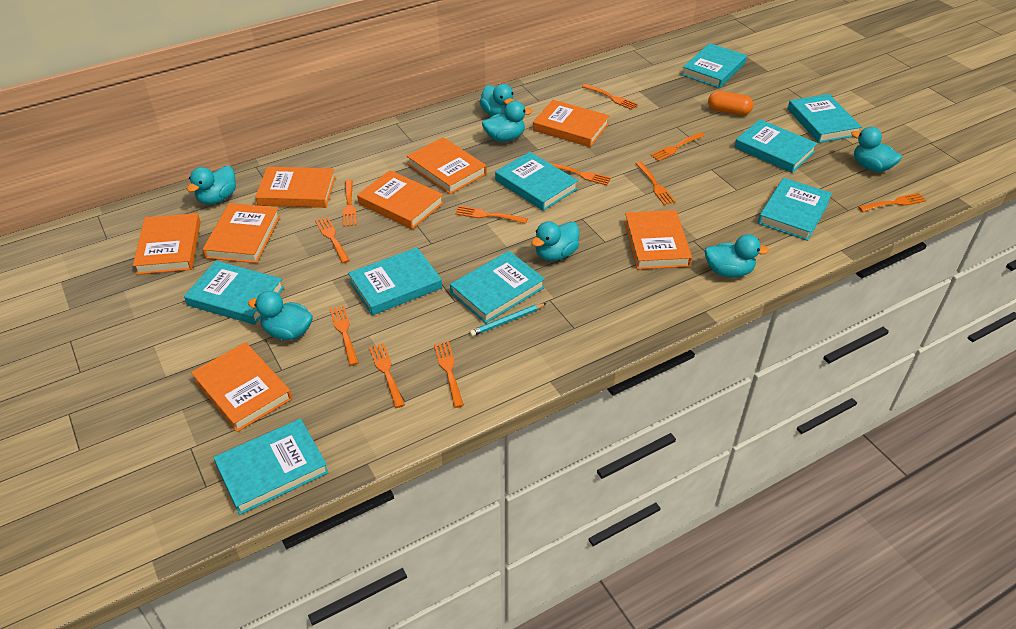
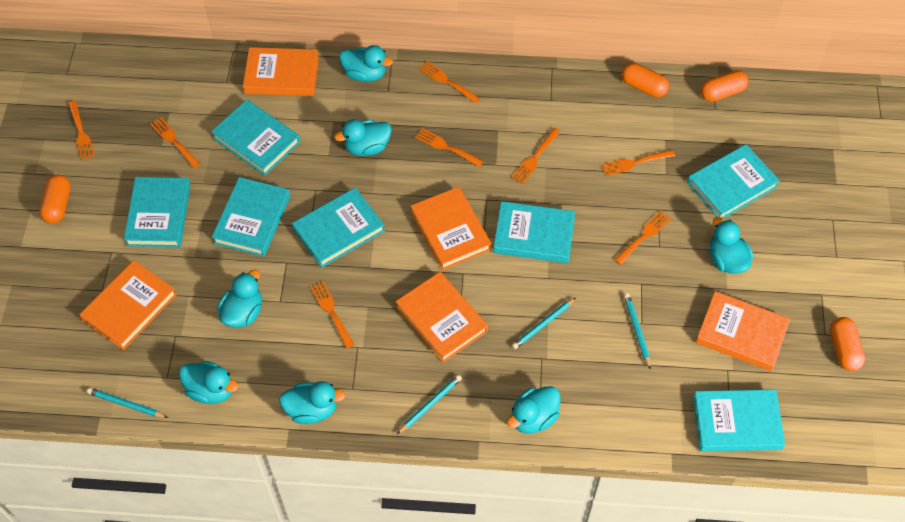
orange book: [133,213,201,275] [191,342,292,432] [203,203,280,263] [255,167,335,208] [357,170,444,229] [407,137,487,194] [533,100,609,147] [624,210,692,270] = 8 -> [79,260,177,350] [243,47,319,96] [396,272,488,363] [411,187,492,270] [695,291,790,371] = 5
orange capsule: [708,91,753,115] = 1 -> [39,175,70,224] [621,63,669,97] [701,70,749,102] [830,317,865,371] = 4
orange fork: [315,217,350,263] [330,305,359,366] [343,180,357,227] [369,343,405,408] [434,341,464,408] [455,206,528,224] [548,162,611,185] [582,84,638,110] [636,162,676,205] [650,132,705,161] [858,193,926,212] = 11 -> [69,100,95,160] [150,117,200,168] [310,281,354,349] [415,128,484,167] [419,61,480,103] [512,128,560,184] [601,150,675,176] [614,210,671,265] = 8
turquoise book: [184,261,284,325] [213,419,329,515] [348,247,442,315] [450,251,545,323] [495,152,578,211] [682,43,747,88] [734,119,818,173] [758,178,832,241] [788,94,862,143] = 9 -> [124,177,190,247] [211,100,300,175] [212,177,290,257] [292,188,385,268] [493,201,575,263] [687,144,780,219] [693,390,785,451] = 7
turquoise pencil: [470,303,547,336] = 1 -> [87,388,168,418] [397,375,462,434] [512,298,576,349] [624,293,651,370] = 4

